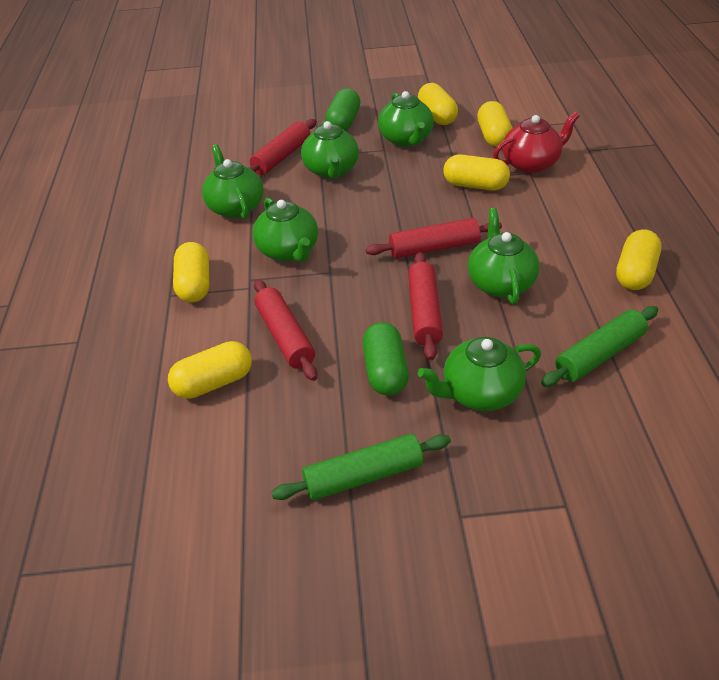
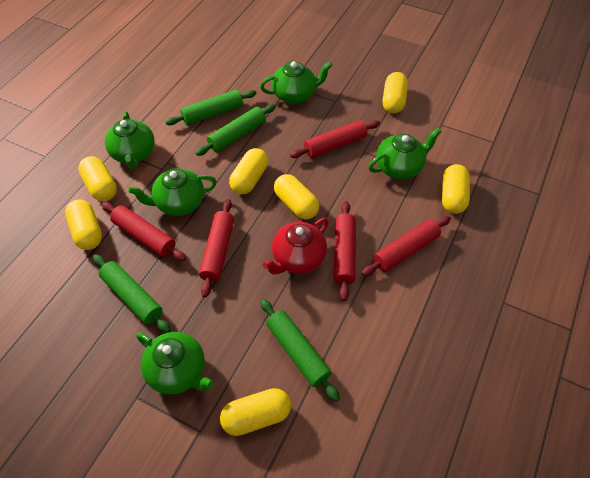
green capsule: [326,88,360,131] [362,323,409,396] = 2 -> none = 0
green rolling pin: [271,434,451,500] [541,306,658,387] = 2 -> [93,254,171,333] [165,90,257,125] [196,104,276,156] [260,299,340,402] = 4
green teapot: [202,144,264,219] [253,198,318,262] [301,121,359,178] [378,91,434,147] [418,337,541,411] [468,208,540,304] = 6 -> [105,111,155,169] [128,168,217,216] [136,332,214,395] [260,61,332,104] [368,128,442,179] = 5
red rolling pin: [249,119,317,175] [254,279,317,381] [366,218,502,258] [408,252,443,360] = 4 -> [102,202,186,261] [199,199,234,298] [290,120,380,158] [334,201,356,301] [361,216,451,276] = 5
yellow capsule: [168,341,252,399] [173,242,209,302] [418,83,458,125] [443,154,510,191] [477,101,512,147] [616,229,661,290] = 6 -> [65,200,102,250] [78,156,117,202] [220,388,291,436] [229,148,268,194] [274,174,319,219] [383,72,408,113] [442,164,470,214] = 7

